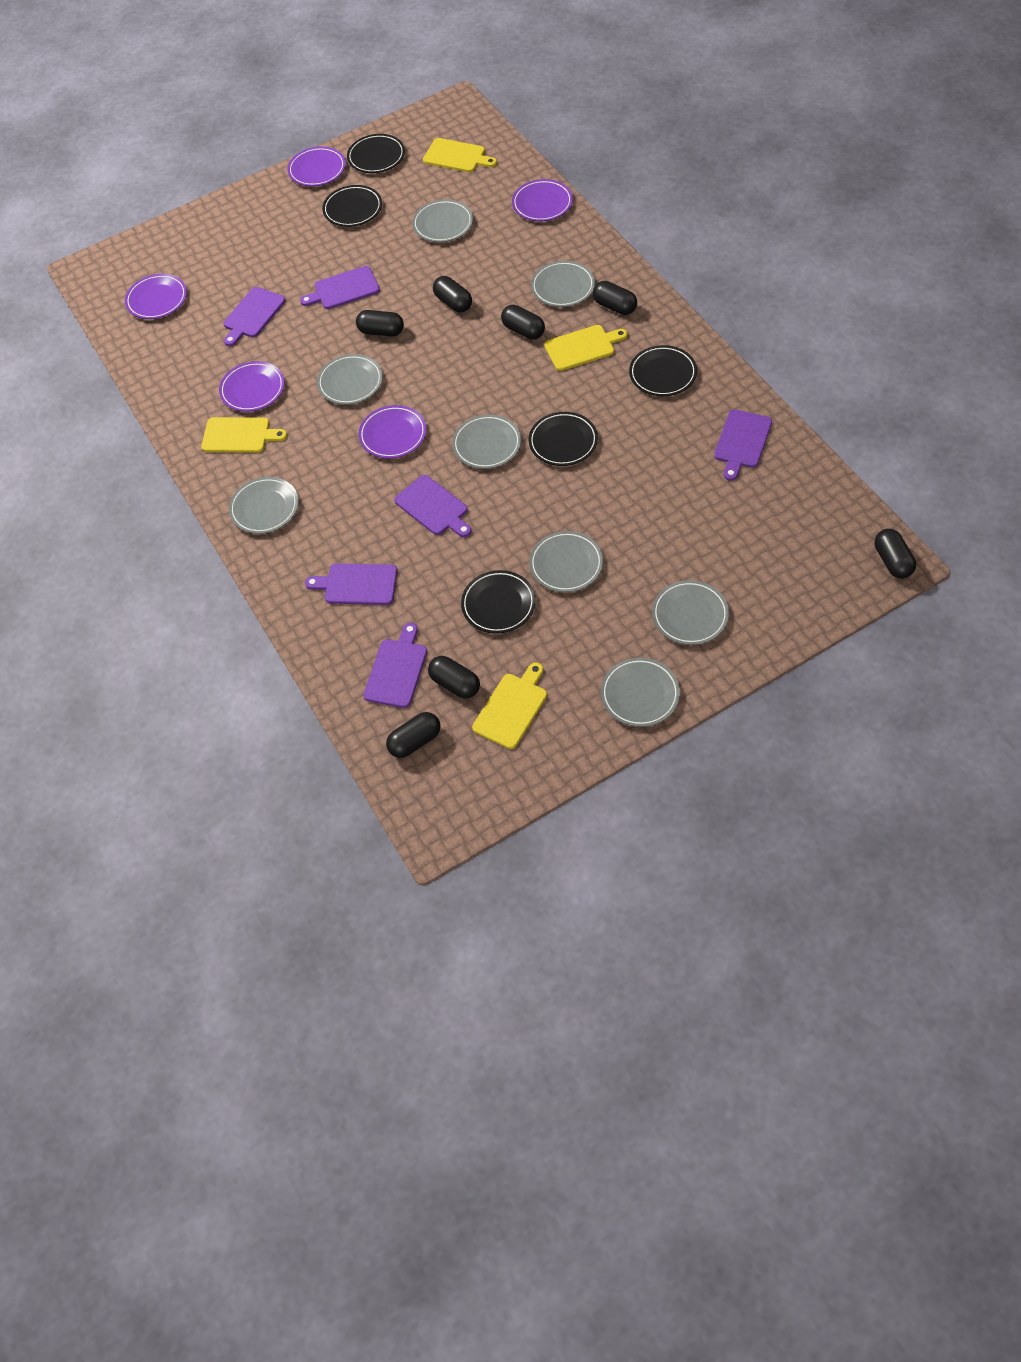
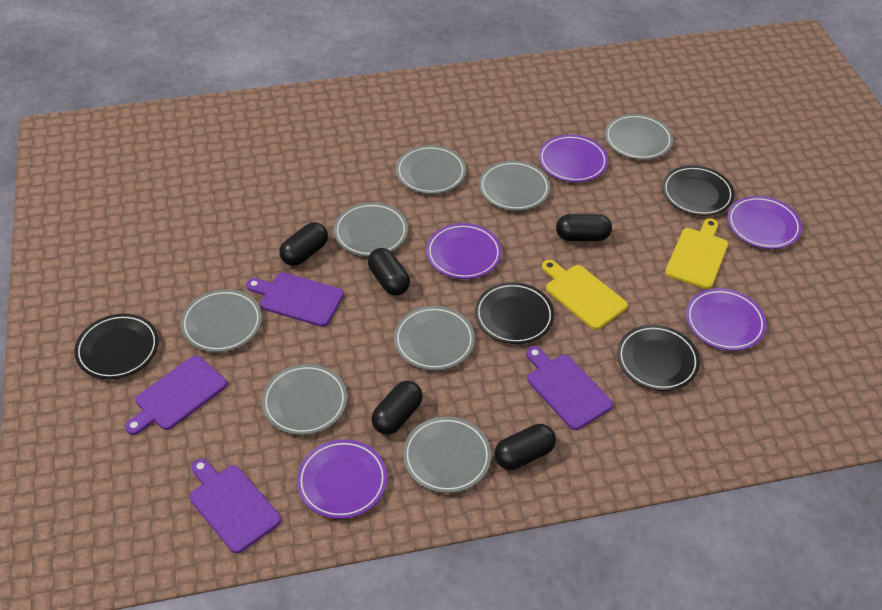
black capsule: [356,310,404,336] [386,712,441,758] [428,656,480,699] [433,276,472,312] [501,305,545,340] [593,281,637,315] [875,529,916,579] = 7 -> [279,222,328,266] [368,248,410,296] [371,381,423,435] [495,424,556,470] [556,214,612,241] = 5
black plate: [322,185,382,227] [347,134,405,173] [461,570,536,634] [529,412,598,466] [629,345,697,396] = 5 -> [74,314,159,379] [475,282,554,344] [617,325,700,391] [662,165,734,216] = 4
purple cutting board: [223,287,286,346] [300,266,380,309] [305,563,398,605] [363,623,427,708] [394,475,472,537] [714,409,772,481] = 6 -> [125,355,227,435] [189,459,281,554] [246,272,344,327] [526,346,613,430] = 4
yellow cutting board: [201,417,287,453] [423,138,497,172] [472,662,547,749] [544,325,628,371] = 4 -> [542,260,628,330] [665,218,728,289] = 2

